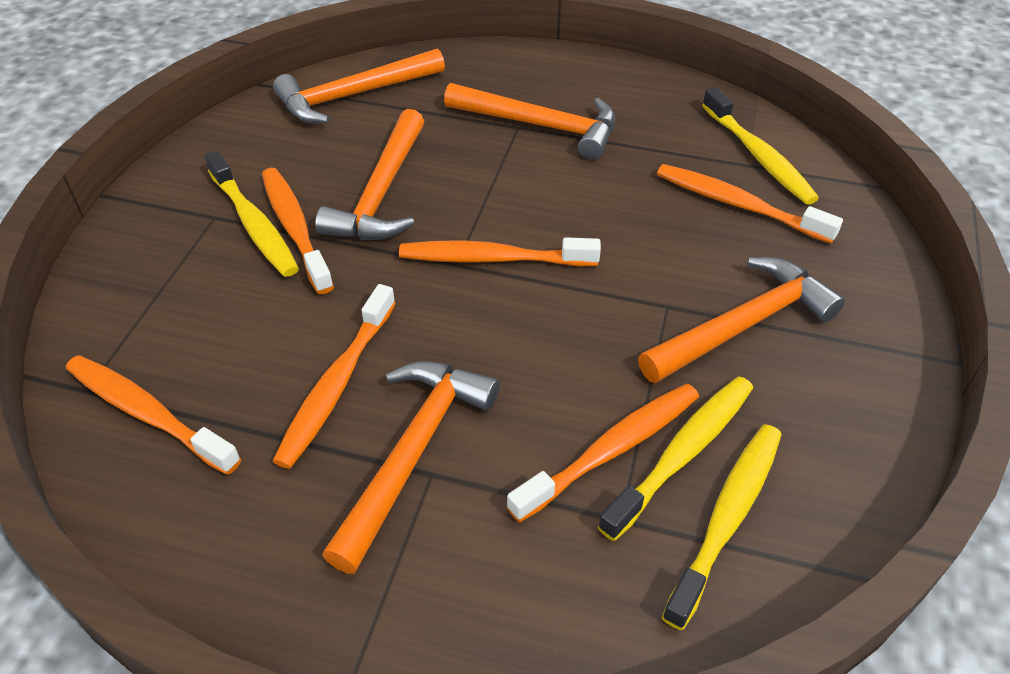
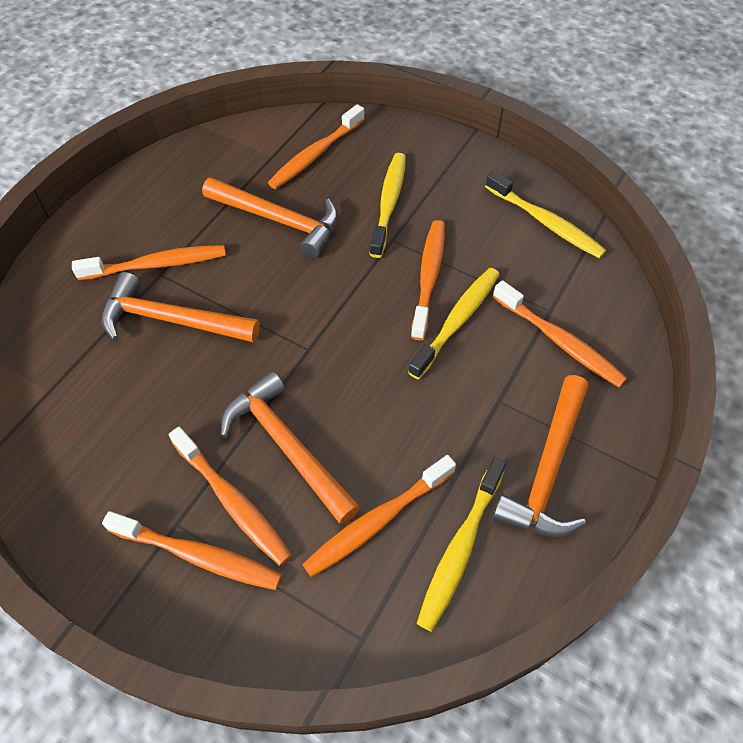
orange hammer: [273,48,445,123] [315,109,424,240] [322,361,500,574] [444,83,615,160] [638,257,845,383] = 5 -> [102,272,260,343] [202,177,339,258] [221,371,360,525] [493,375,588,537] = 4
orange toothbrush: [66,355,241,475] [262,168,334,294] [273,284,396,469] [399,237,601,267] [507,384,699,522] [657,164,843,244] = 6 -> [72,245,226,280] [102,511,282,590] [169,427,292,566] [268,104,365,189] [302,455,456,577] [411,220,445,340] [493,280,627,387] = 7

